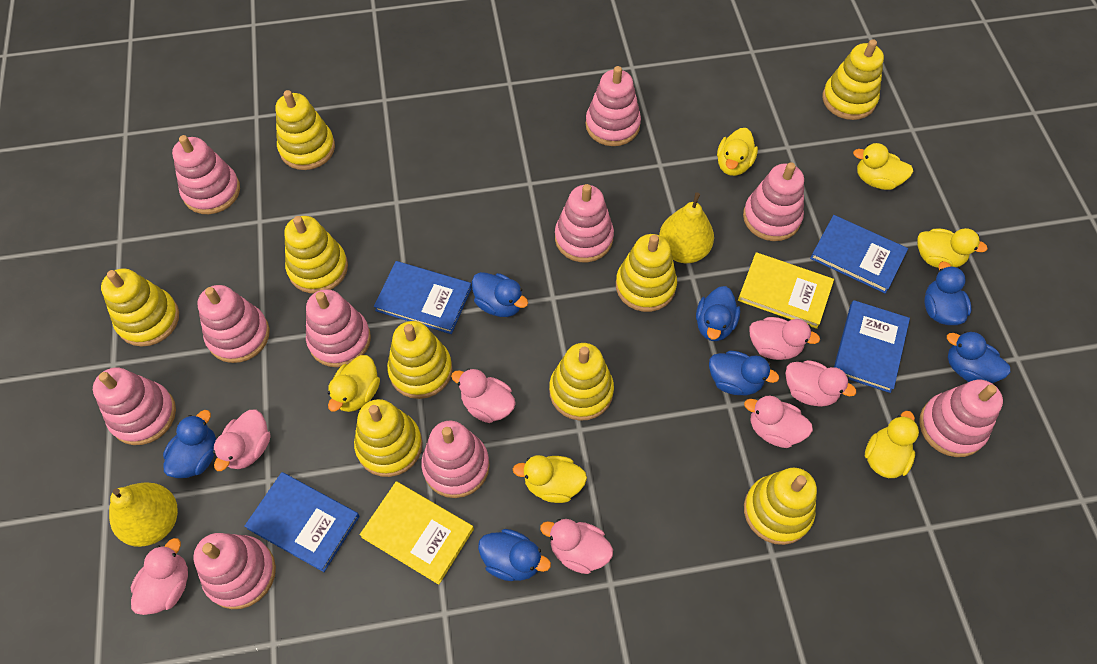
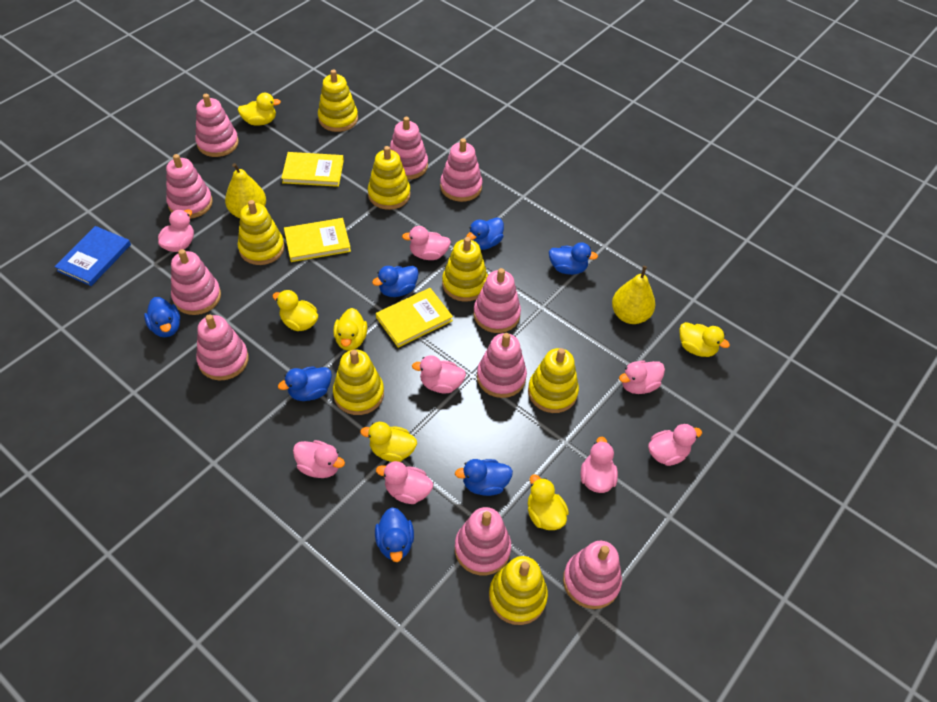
blue book: [245,472,360,572] [374,261,472,334] [810,215,908,294] [834,300,910,393] = 4 -> [54,226,131,286] = 1
pink duck: [131,538,188,615] [213,409,270,471] [451,368,516,423] [540,519,613,574] [744,396,813,448] [749,317,820,360] [786,360,856,407] = 7 -> [158,209,194,252] [293,440,345,478] [376,461,433,504] [402,226,451,260] [412,355,466,394] [581,437,618,493] [619,360,665,394] [648,424,702,466] = 8
yellow book: [360,481,474,585] [738,252,834,329] = 2 -> [281,152,344,187] [284,218,351,262] [376,288,453,348] = 3
yellow stacking toy: [101,268,179,347] [276,90,335,170] [284,216,348,293] [354,399,422,477] [387,321,452,399] [549,343,614,421] [616,234,677,312] [744,468,817,545] [823,39,884,120] = 9 -> [238,200,284,265] [318,69,358,132] [333,350,384,415] [368,146,411,210] [442,237,488,302] [489,556,548,625] [528,348,579,413] = 7

